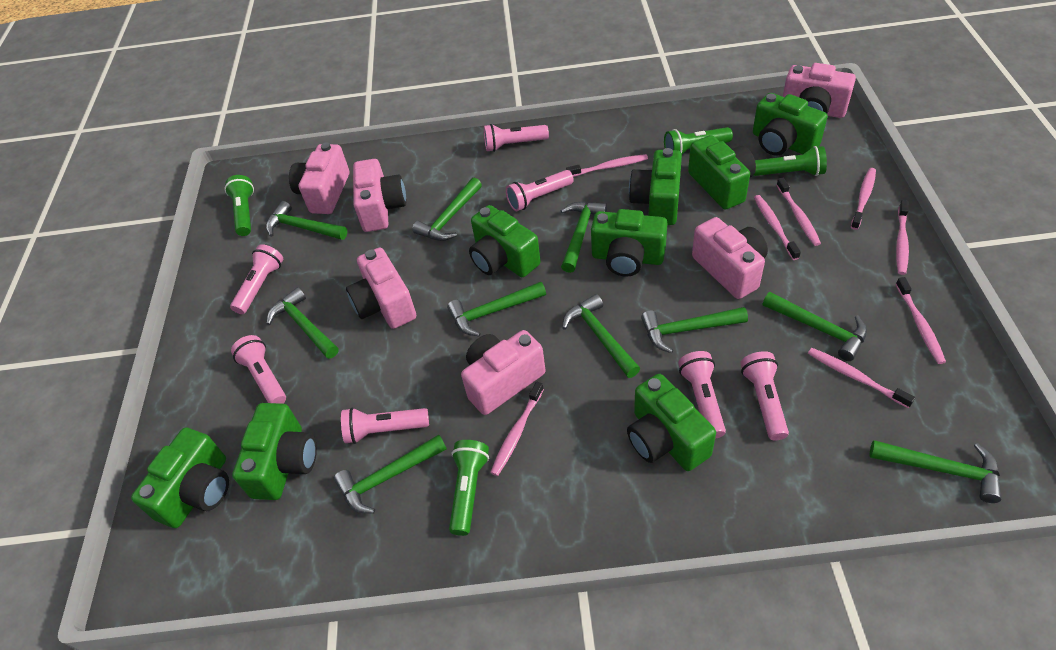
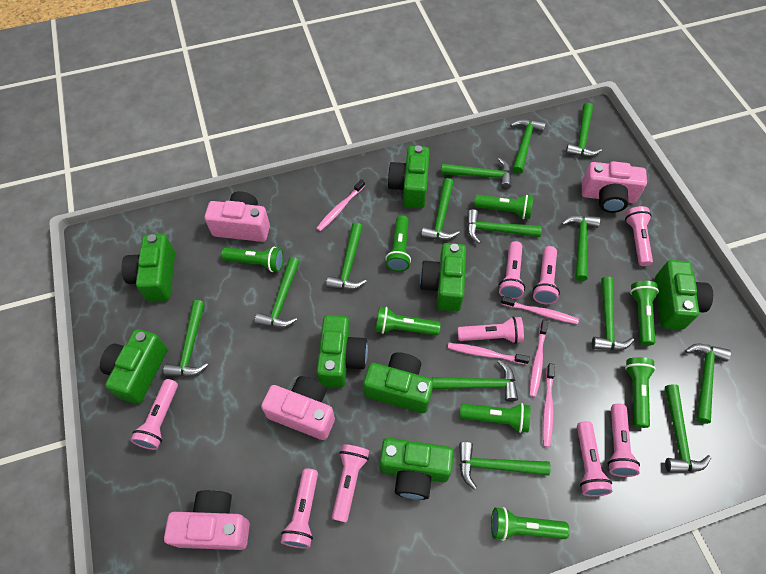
green flashlight: [225,175,254,236] [449,440,489,536] [664,127,733,154] [754,146,827,176] = 4 -> [221,247,284,272] [376,307,441,336] [385,215,411,272] [460,403,530,433] [474,195,534,219] [491,507,570,541] [625,357,656,428] [630,281,659,346] = 8
green hammer: [266,201,347,240] [267,287,339,359] [334,435,447,514] [412,178,482,241] [447,282,546,336] [561,201,607,273] [562,294,640,378] [641,307,748,353] [763,292,867,361] [869,440,1002,503] = 10 -> [163,300,208,377] [255,257,300,328] [326,223,367,290] [421,178,460,240] [432,360,518,402] [441,158,511,189] [459,442,551,490] [467,209,542,244] [510,119,546,174] [562,215,600,281] [565,103,602,157] [592,277,634,350] [665,384,711,472] [685,344,731,424] = 14
pink camera: [289,142,349,214] [346,248,416,329] [353,159,406,232] [461,330,545,415] [692,217,768,299] [783,63,856,118] = 6 -> [164,490,250,550] [205,191,270,242] [261,376,335,440] [582,161,647,213] = 4
pink flashlight: [230,244,283,314] [231,335,286,404] [341,408,429,444] [484,124,549,152] [506,170,574,211] [678,351,726,439] [740,351,789,441] = 7 -> [130,379,178,450] [281,468,318,549] [332,444,369,522] [458,316,524,344] [498,241,525,299] [533,246,560,304] [577,421,613,497] [607,404,640,477] [625,206,653,266] = 9
pink toothbrush: [490,382,544,476] [566,154,648,177] [754,195,801,260] [777,177,821,246] [808,348,915,408] [851,168,876,230] [896,200,909,275] [896,277,946,364] = 8 -> [316,179,365,231] [448,343,530,365] [501,296,579,324] [529,320,548,397] [542,363,555,447] = 5

